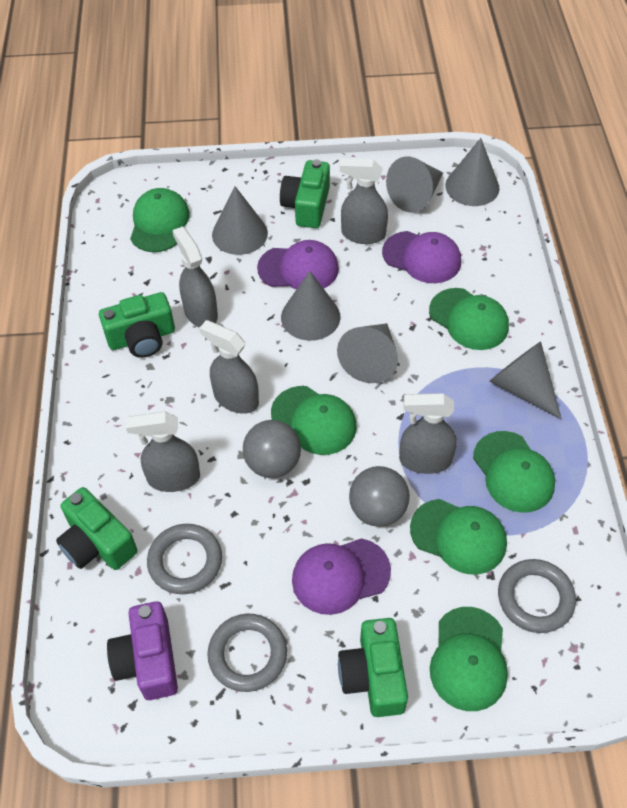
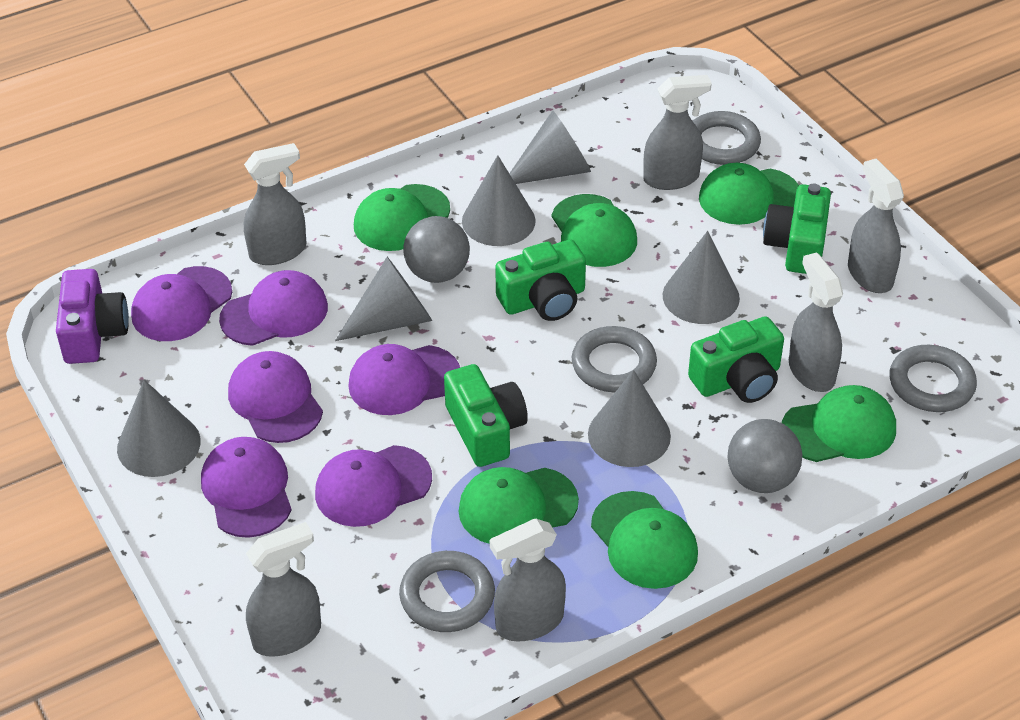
grey ring: [147,524,222,594] [207,614,287,692] [498,559,576,633] = 3 -> [399,551,495,632] [572,326,657,392] [693,111,761,165] [890,345,977,412] = 4
grey spray bottle: [126,411,200,492] [172,226,218,328] [199,320,259,414] [340,159,388,244] [399,393,457,474] = 5 -> [244,143,307,265] [246,522,321,657] [490,519,566,642] [643,75,712,190] [789,252,843,392] [848,159,904,293] = 6
purple cap: [257,240,339,289] [292,538,391,615] [382,231,461,283] = 3 -> [131,266,232,341] [201,437,292,538] [219,270,328,346] [228,351,323,443] [315,445,432,527] [348,344,460,415] = 6

